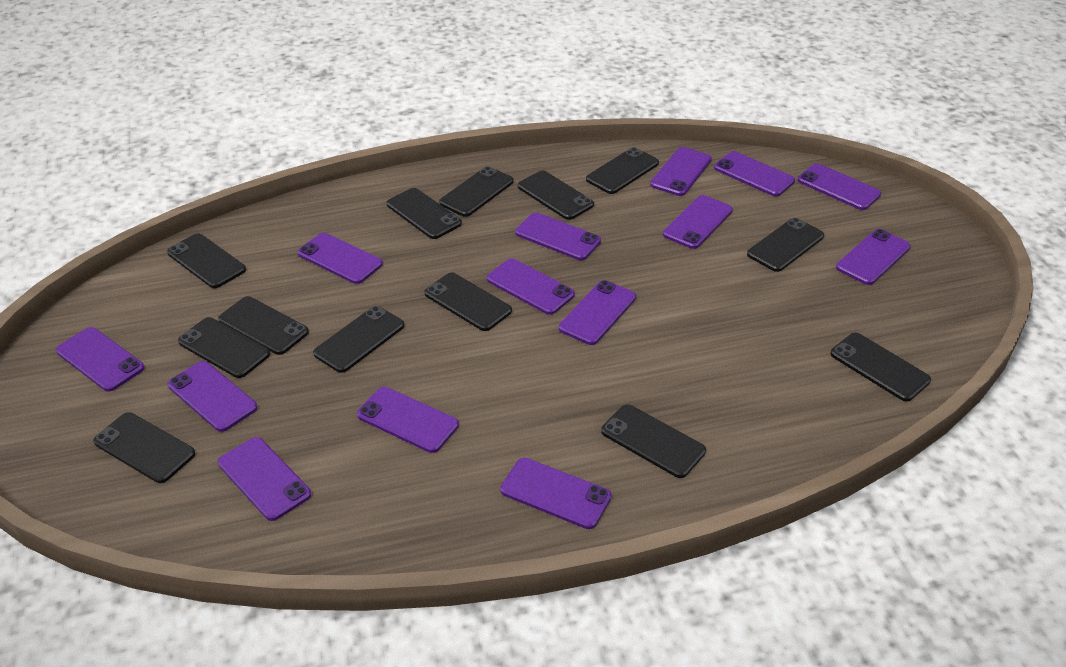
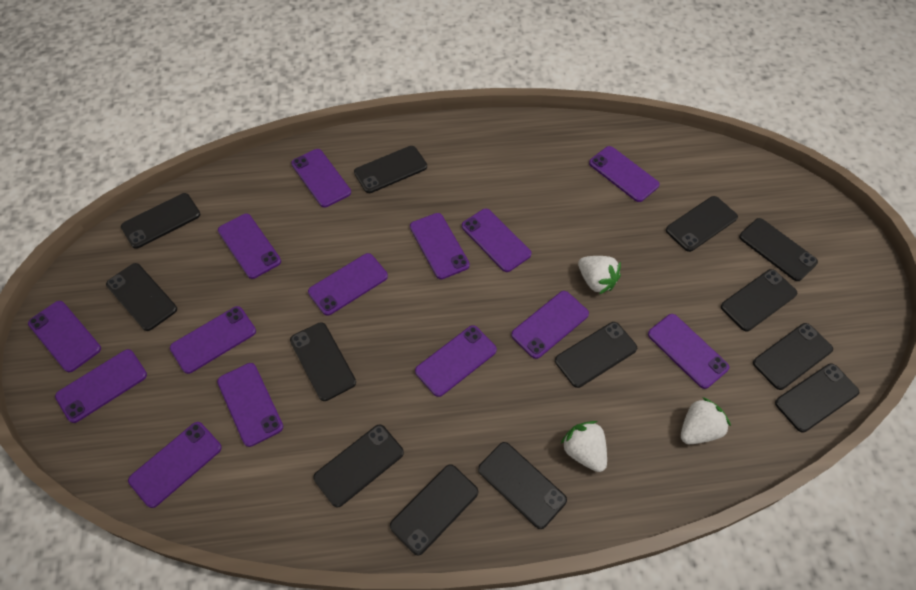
white strawberry: none = 0 -> [561,421,607,472] [578,256,621,294] [681,397,731,444] = 3

